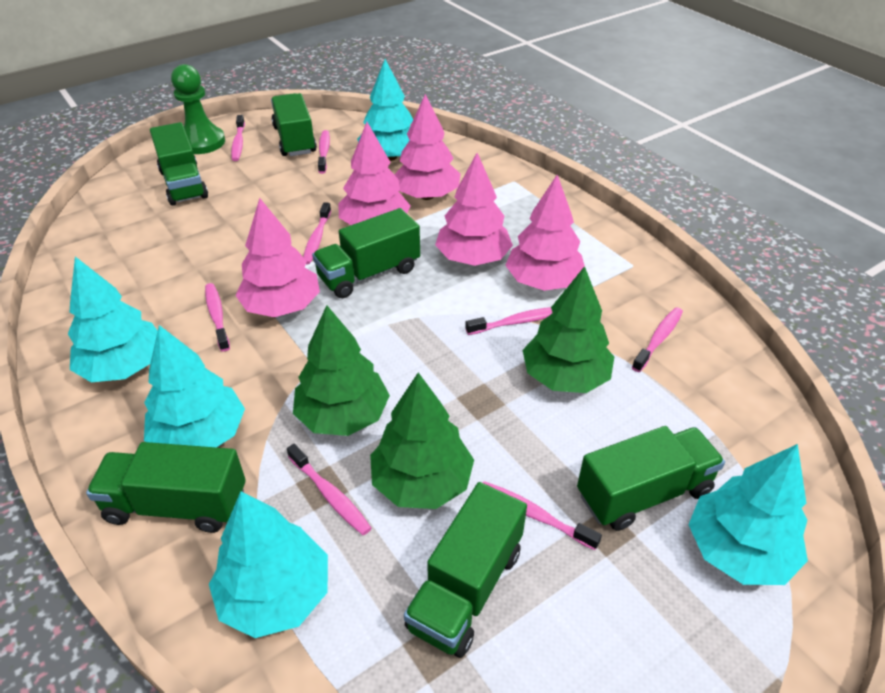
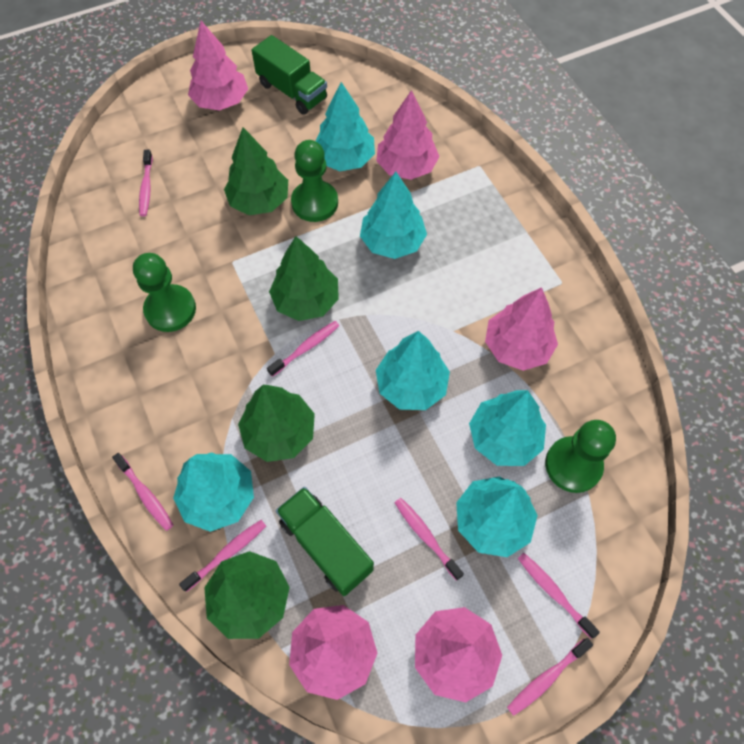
green pawn: [171,64,225,154] = 1 -> [133,253,196,332] [291,140,338,222] [545,420,616,493] = 3
green tree: [293,305,390,436] [370,373,474,509] [522,266,614,393] = 3 -> [204,551,290,639] [224,127,288,215] [238,385,315,462] [269,236,339,321] = 4
green truck: [86,442,246,533] [150,122,208,206] [271,93,317,156] [312,208,420,298] [404,482,527,658] [577,426,725,531] = 6 -> [252,35,327,115] [276,487,374,596] = 2
pink toothbrush: [205,283,230,352] [231,115,245,161] [287,443,372,535] [303,202,331,264] [318,130,330,174] [465,307,552,335] [483,481,602,550] [632,307,683,372] = 8 -> [112,453,173,531] [139,150,153,216] [179,520,266,592] [267,321,339,377] [395,498,464,581] [507,638,593,716] [518,553,600,639] = 7
turquoise tree: [68,257,158,382] [144,325,245,447] [209,491,328,638] [357,59,413,161] [688,444,808,585] = 5 -> [173,452,254,532] [316,82,375,171] [360,172,427,259] [376,331,450,410] [456,476,538,557] [469,390,546,466] = 6

